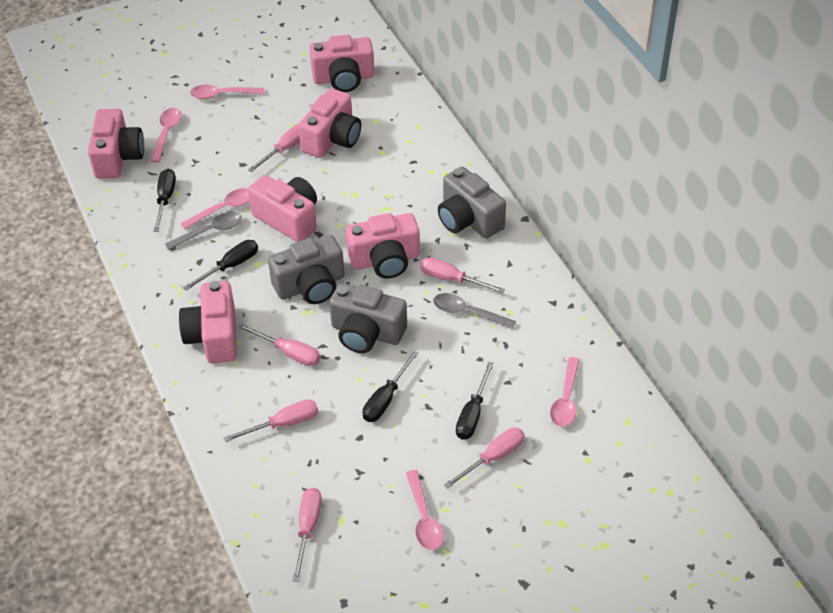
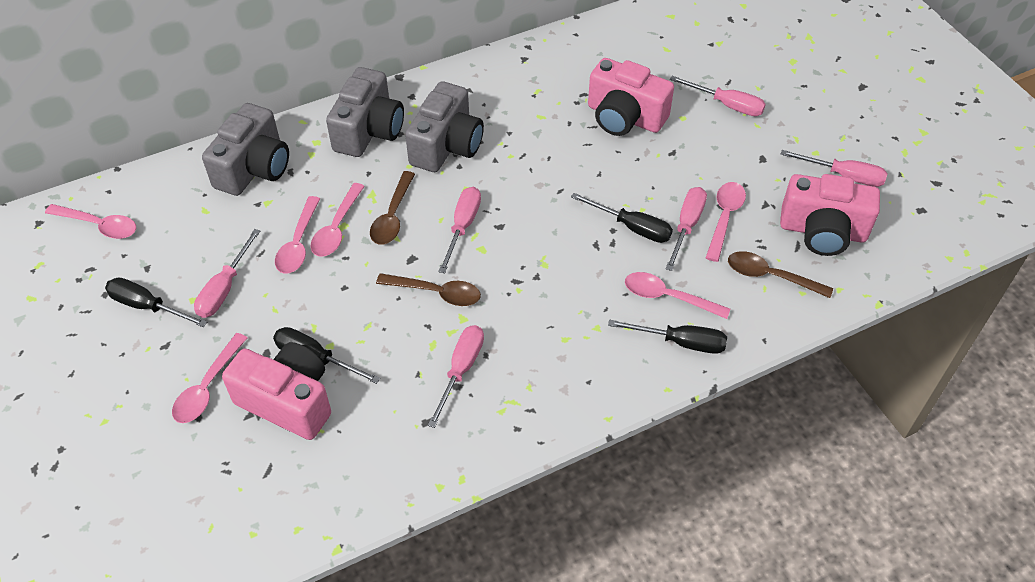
brown spoon: none = 0 -> [370,171,415,244] [376,273,481,306] [728,251,833,298] = 3
grey spoon: [165,212,242,250] [433,293,516,329] = 2 -> none = 0
pink camera: [88,109,144,179] [179,281,237,363] [248,175,317,242] [298,88,361,158] [309,35,374,92] [346,213,420,279] = 6 -> [222,342,331,440] [588,58,674,136] [780,174,880,256] = 3
pink spoon: [150,108,182,163] [180,188,249,229] [190,85,264,99] [406,470,444,550] [550,357,580,427] = 5 -> [45,204,136,239] [172,333,248,423] [275,196,320,274] [311,183,365,257] [625,272,730,319] [706,182,746,262] = 6

